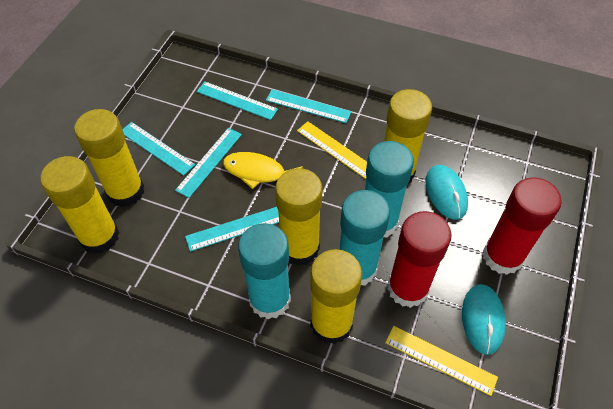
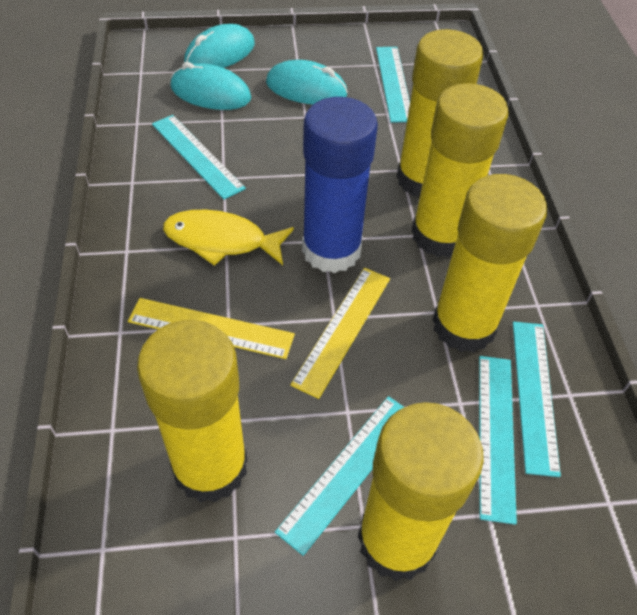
blue glue stick: none = 0 -> [302,97,378,273] = 1
red glue stick: [388,211,452,308] [483,177,562,275] = 2 -> none = 0
turquoise glue stick: [238,223,291,319] [339,190,390,286] [365,141,414,238] = 3 -> none = 0
turquoise mouse: [426,165,468,220] [462,284,506,355] = 2 -> [170,62,251,110] [184,24,255,68] [266,60,348,104] = 3

